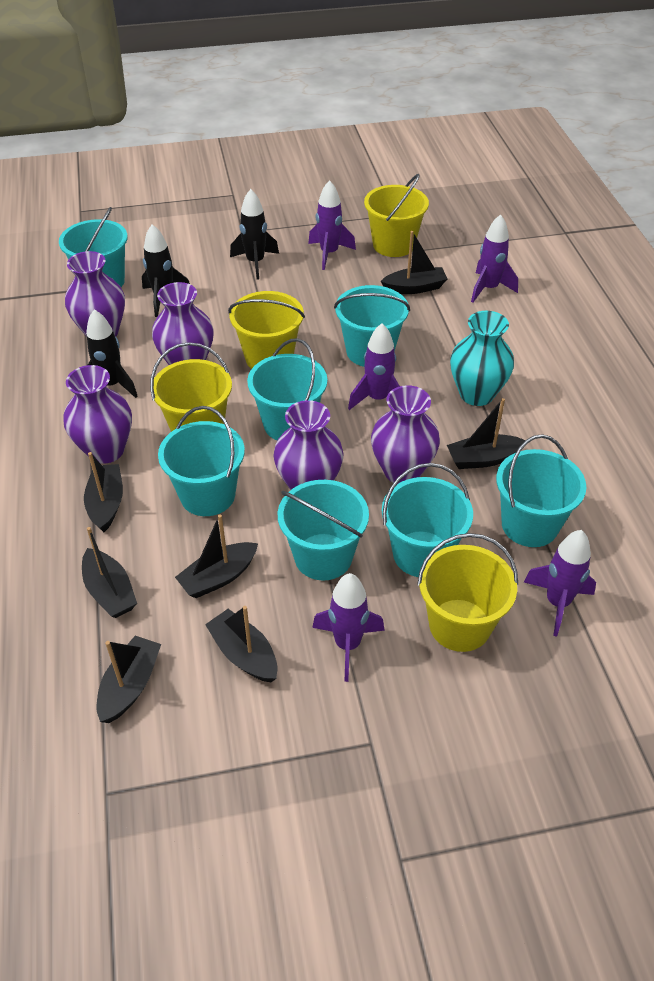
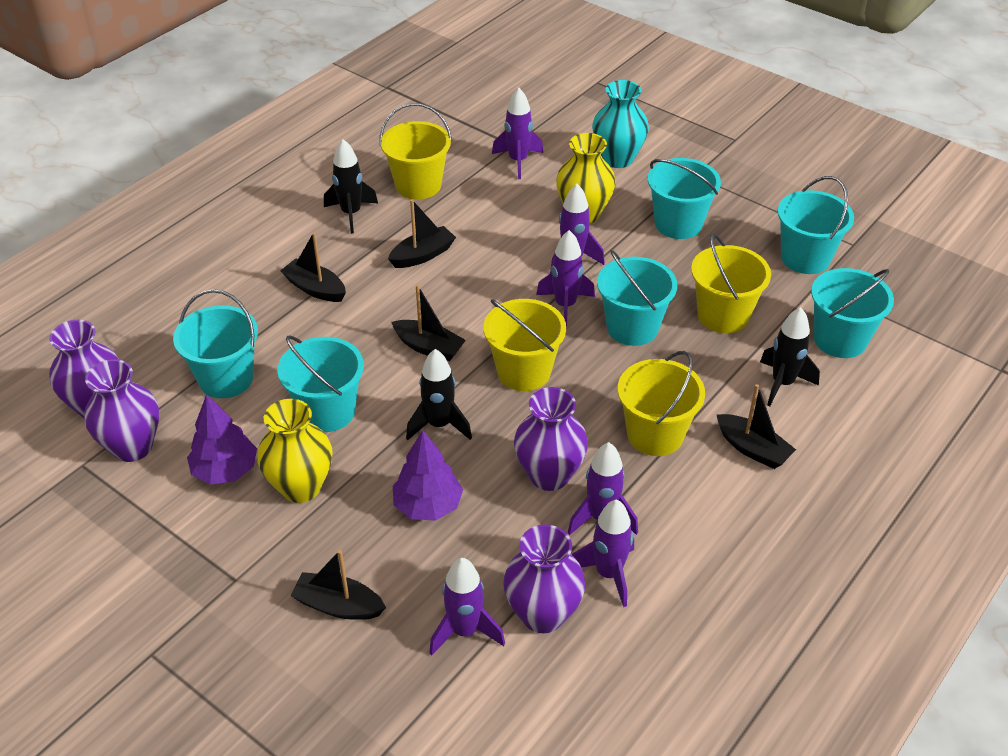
black boat: [82,527,137,618] [84,452,123,532] [97,636,161,723] [175,514,258,598] [205,606,278,682] [381,231,448,294] [447,398,525,469] = 7 -> [280,233,346,302] [290,550,386,620] [388,199,456,268] [392,285,466,361] [717,384,796,469] = 5
purple rocket: [308,180,356,270] [312,573,385,682] [348,323,400,410] [471,214,518,303] [524,530,596,636] = 5 -> [429,558,505,656] [492,88,543,179] [536,230,595,329] [550,184,605,273] [568,442,638,535] [572,499,634,607] = 6
purple tree: none = 0 -> [187,395,257,485] [393,430,463,521] = 2
purple vase: [63,365,132,464] [65,251,125,337] [152,282,214,365] [274,400,343,490] [371,385,440,483] = 5 -> [49,320,119,418] [84,359,159,462] [503,524,585,633] [514,387,588,491] = 4
turquoise bucket: [59,207,128,287] [158,406,245,516] [247,338,327,440] [277,480,369,581] [334,285,410,367] [382,463,473,577] [496,434,586,547] = 7 -> [173,289,258,398] [277,336,364,432] [597,250,677,346] [648,158,721,239] [778,176,854,274] [811,268,894,358] = 6
yellow vase: none = 0 -> [257,399,333,503] [556,133,616,224] = 2

